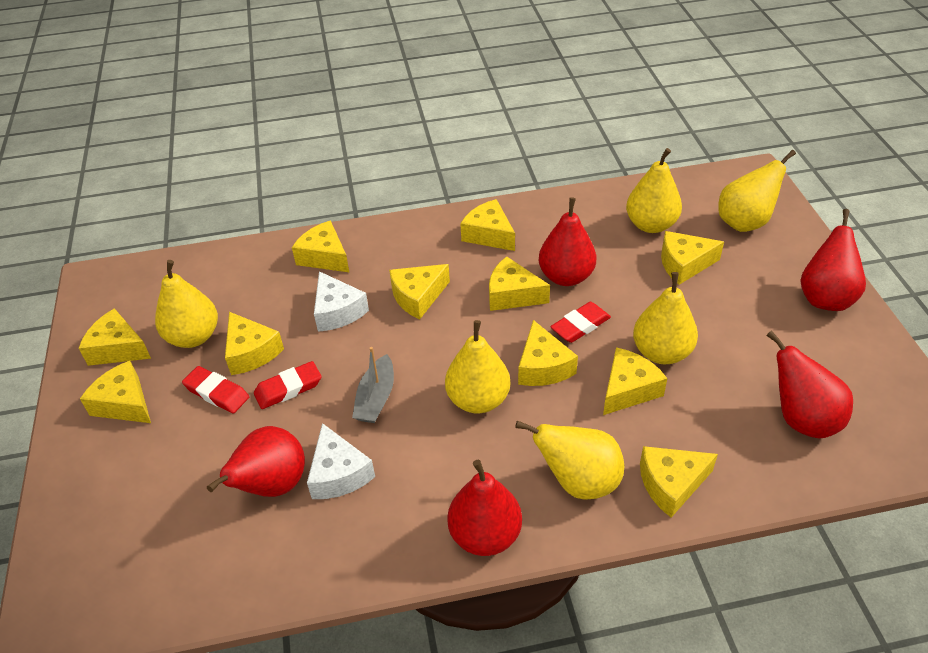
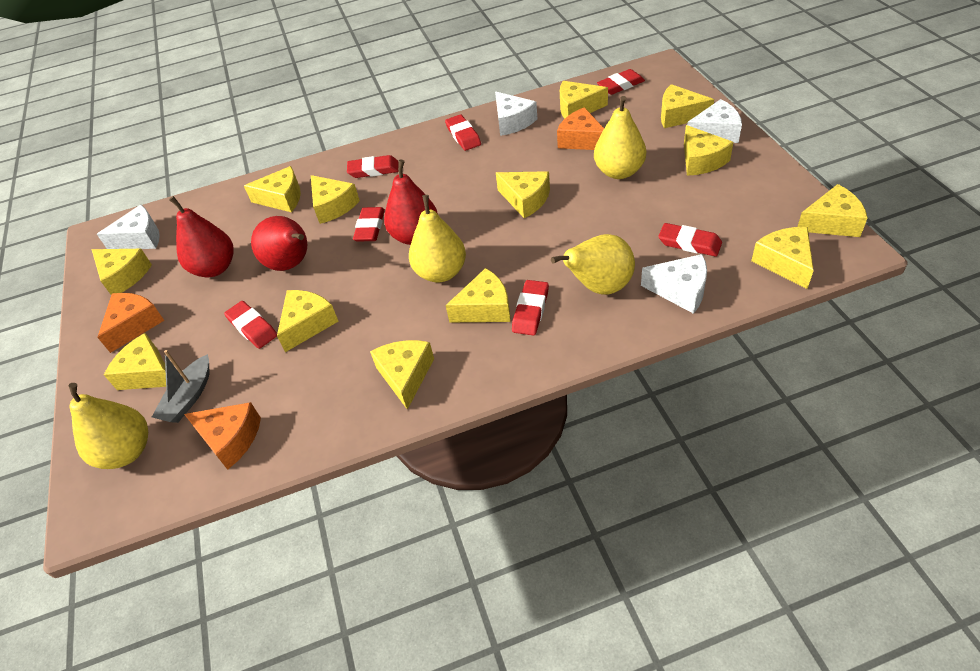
orange cheese: none = 0 -> [97,293,165,353] [184,402,261,470] [557,107,604,150] = 3
red eraser: [182,366,249,414] [254,361,321,409] [550,302,611,343] = 3 -> [224,301,277,349] [347,155,398,178] [353,207,385,242] [445,114,481,151] [512,280,549,336] [597,69,645,95] [658,223,722,257] = 7
red pear: [207,426,305,497] [447,460,522,556] [539,197,596,286] [766,330,853,438] [800,209,866,311] = 5 -> [169,196,234,277] [251,216,307,271] [384,160,438,245] = 3
white cheese: [307,423,375,499] [314,271,369,332] = 2 -> [97,205,160,249] [495,92,537,136] [641,254,707,314] [687,99,742,143] = 4
yellow cheese: [79,308,151,366] [80,361,151,423] [225,312,284,375] [292,220,350,273] [389,264,450,319] [460,199,515,251] [489,256,550,311] [518,320,578,386] [603,347,668,415] [640,446,718,518] [661,231,724,285] = 11 -> [91,249,152,295] [104,333,166,390] [244,166,301,212] [277,290,339,352] [311,175,360,224] [370,340,434,410] [446,268,510,322] [496,171,550,218] [560,81,608,119] [661,84,714,128] [684,125,733,176] [751,227,814,289] [798,184,868,237] = 13
yellow pear: [155,260,218,348] [445,320,510,413] [515,421,624,500] [626,148,682,233] [633,272,698,364] [718,150,796,232] = 6 -> [69,383,148,469] [409,195,466,283] [551,234,635,295] [594,96,646,179] = 4

